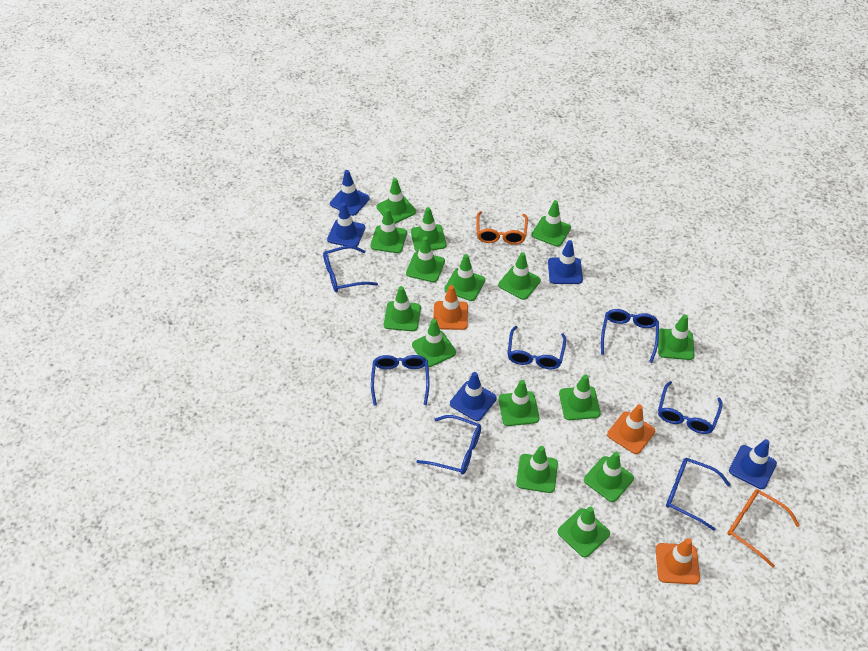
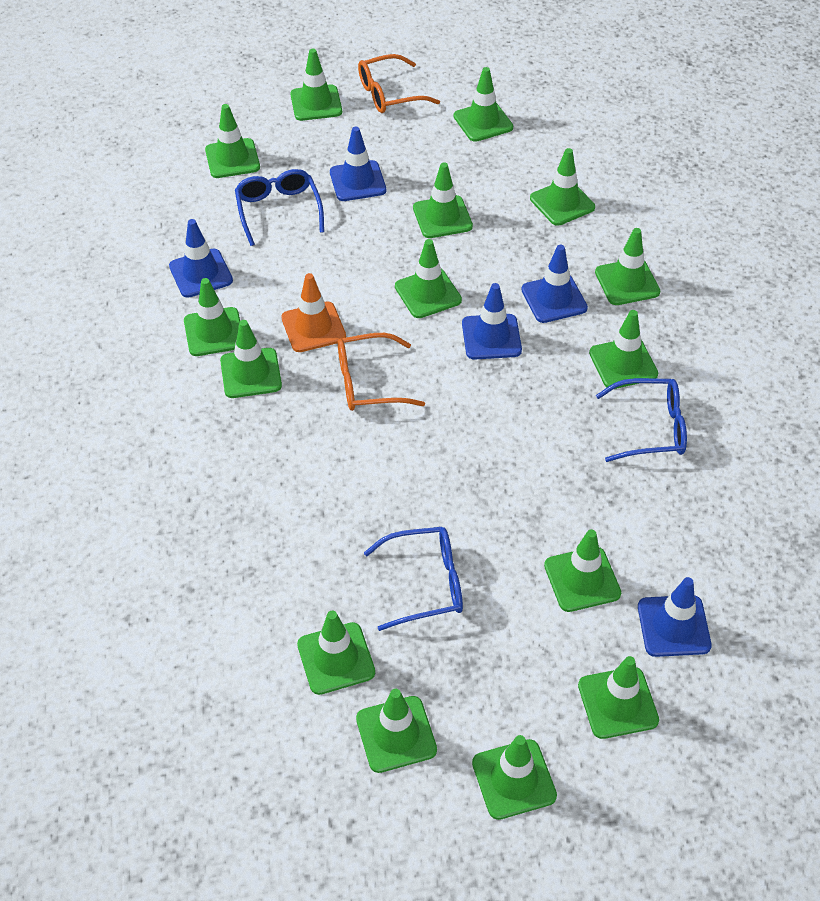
blue glasses: [323,246,378,292] [371,355,429,406] [416,415,481,474] [508,326,566,369] [601,309,659,363] [658,381,723,434] [666,458,731,531] = 7 -> [235,169,324,246] [364,527,463,631] [596,378,687,462] = 3
orange traffic cone: [433,285,468,330] [607,404,655,454] [656,538,700,584] = 3 -> [281,273,346,352] = 1

